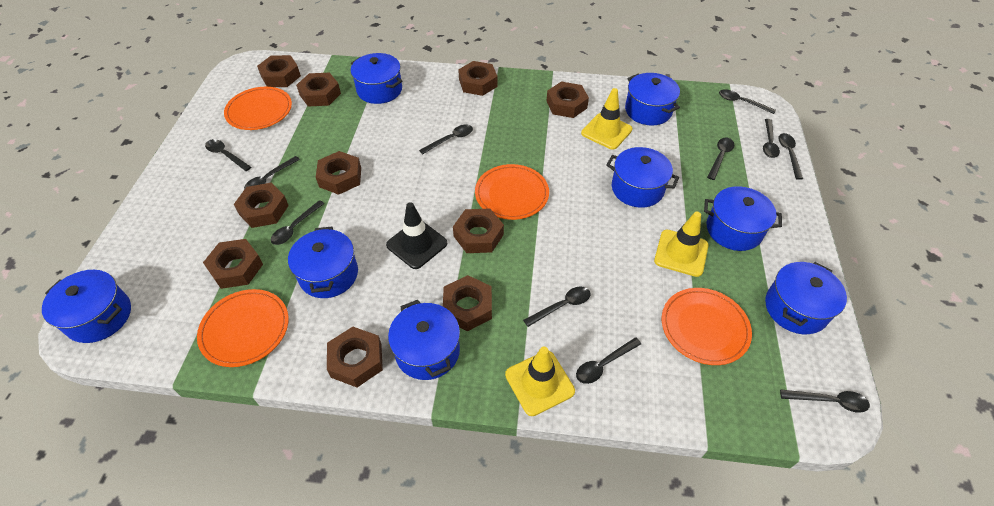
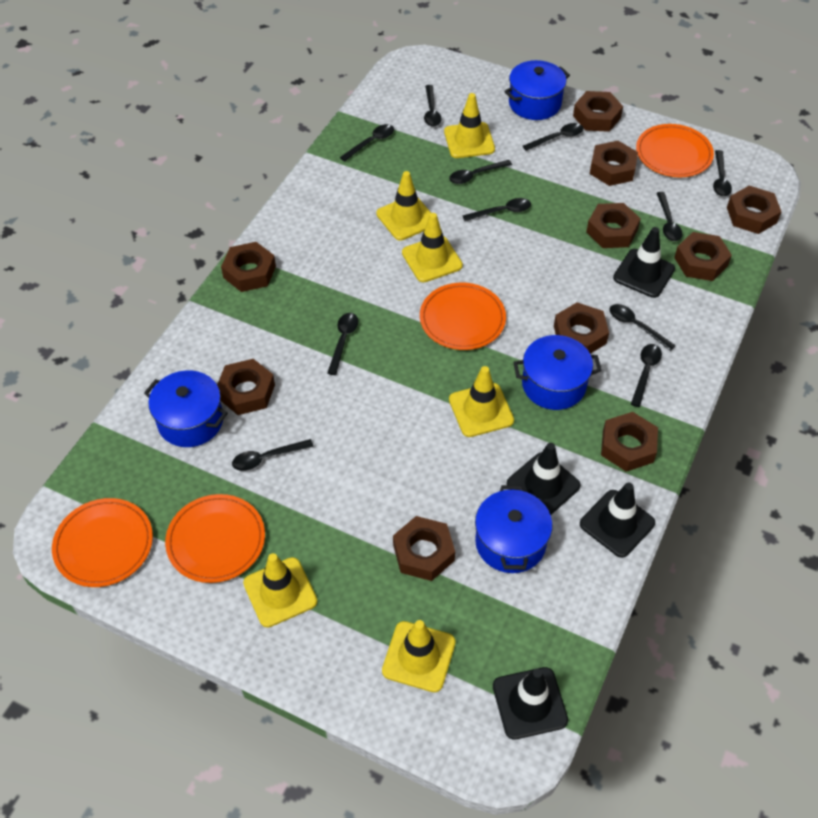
black traffic cone: [386,202,447,269] = 1 -> [493,667,568,740] [507,443,581,515] [580,482,655,558] [613,227,675,298] = 4
blue pot: [42,270,131,343] [288,226,358,298] [351,53,402,104] [388,300,460,380] [606,147,679,208] [625,73,680,125] [704,186,782,251] [765,262,847,334] = 8 -> [144,371,228,447] [475,485,552,573] [504,60,570,120] [513,335,602,410] = 4
yellow traffic cone: [505,347,575,416] [581,88,632,150] [654,211,709,277] = 3 -> [243,553,317,627] [376,171,431,241] [382,620,456,692] [402,213,463,282] [444,93,495,158] [449,366,514,437] = 6

